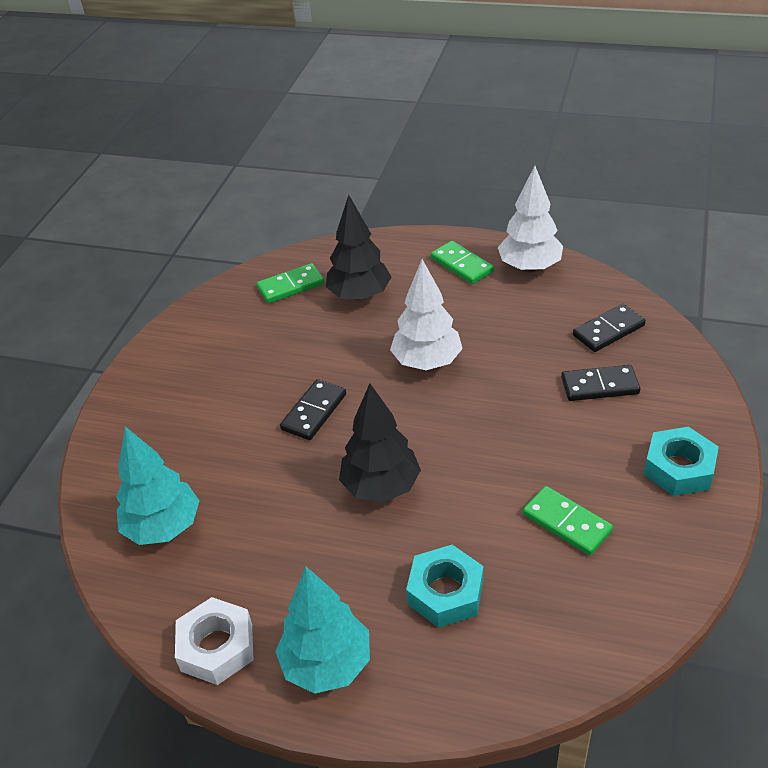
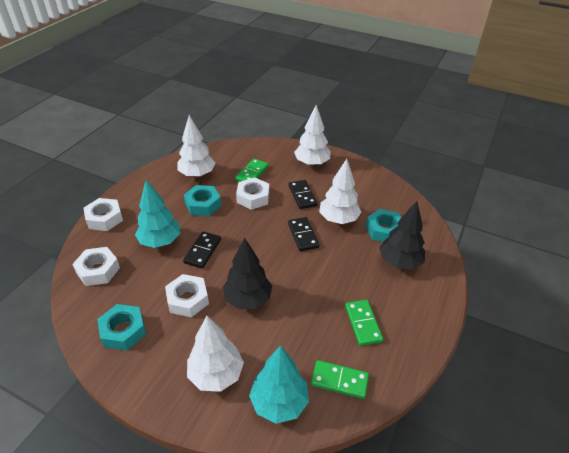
turquoise nut: [406,545,484,628] [644,427,719,496] = 2 -> [97,304,146,350] [184,185,221,216] [366,209,401,242] = 3
white nut: [175,597,254,685] = 1 -> [72,247,120,286] [83,198,123,231] [165,274,209,317] [236,177,269,210] = 4
white tree: [390,259,463,370] [498,166,563,272] = 2 -> [177,115,215,178] [187,316,244,392] [294,105,331,166] [319,159,361,224] = 4

